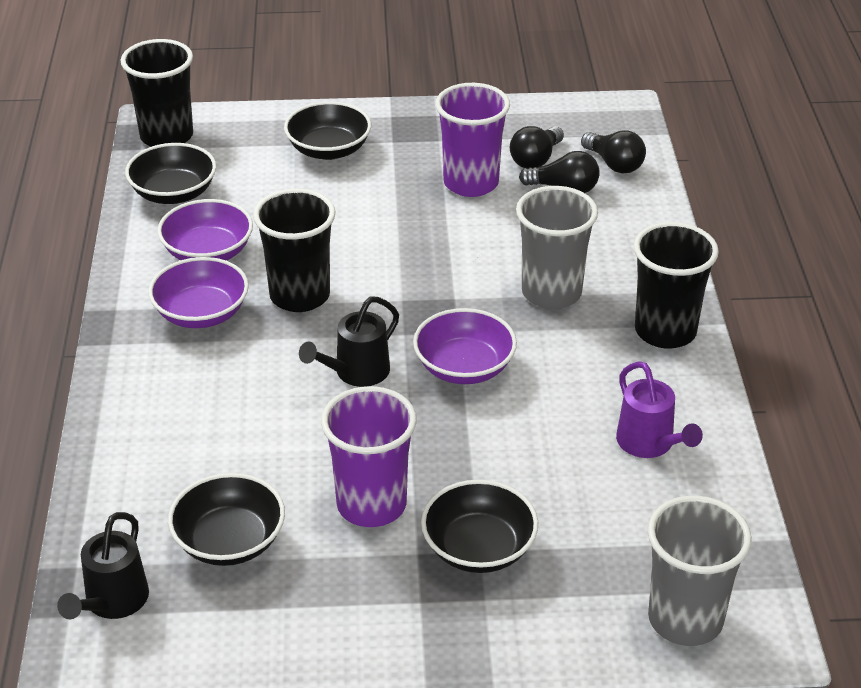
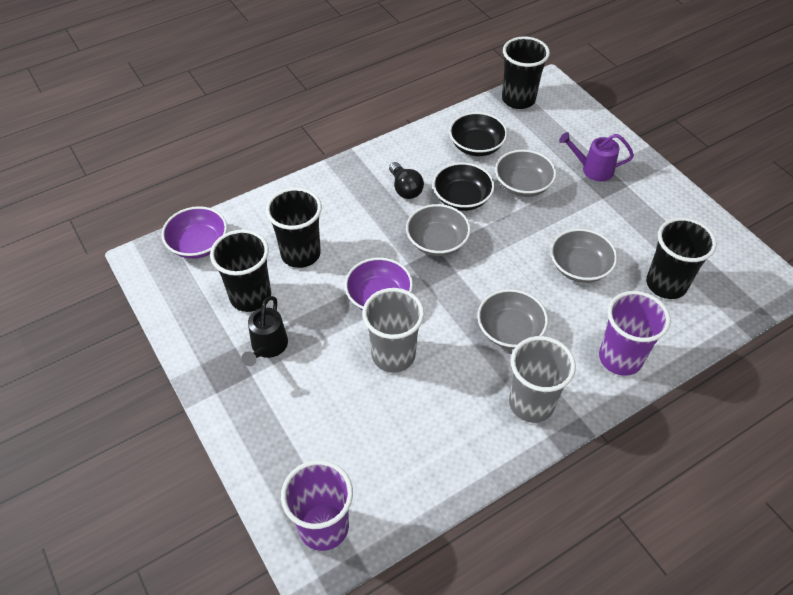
black bowl: [125,143,216,204] [168,473,285,566] [284,101,371,160] [421,480,538,573] = 4 -> [433,162,495,211] [449,112,508,156] = 2
black cup: [121,39,193,147] [253,189,336,312] [634,222,719,349] = 3 -> [210,230,271,312] [266,187,322,268] [502,36,550,109] [646,217,717,299] = 4
black light bulb: [510,126,564,168] [519,151,600,193] [581,130,646,174] = 3 -> [389,162,424,199] = 1
black watering can: [57,512,149,619] [299,296,399,387] = 2 -> [241,296,288,366] = 1
grey bowl: none = 0 -> [406,204,471,256] [477,289,548,349] [495,150,556,197] [550,229,618,283] = 4
purple bowl: [148,257,249,328] [157,199,253,260] [413,308,517,384] = 3 -> [162,206,227,259] [345,257,413,310] = 2

